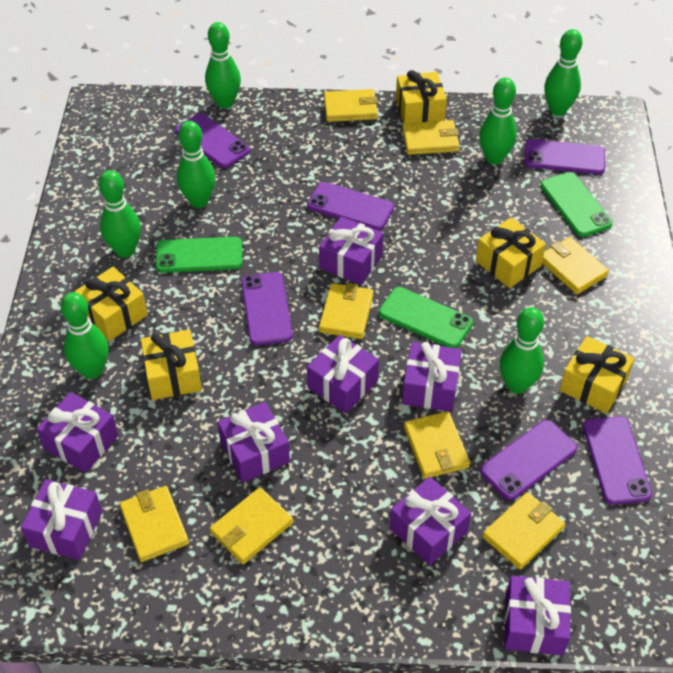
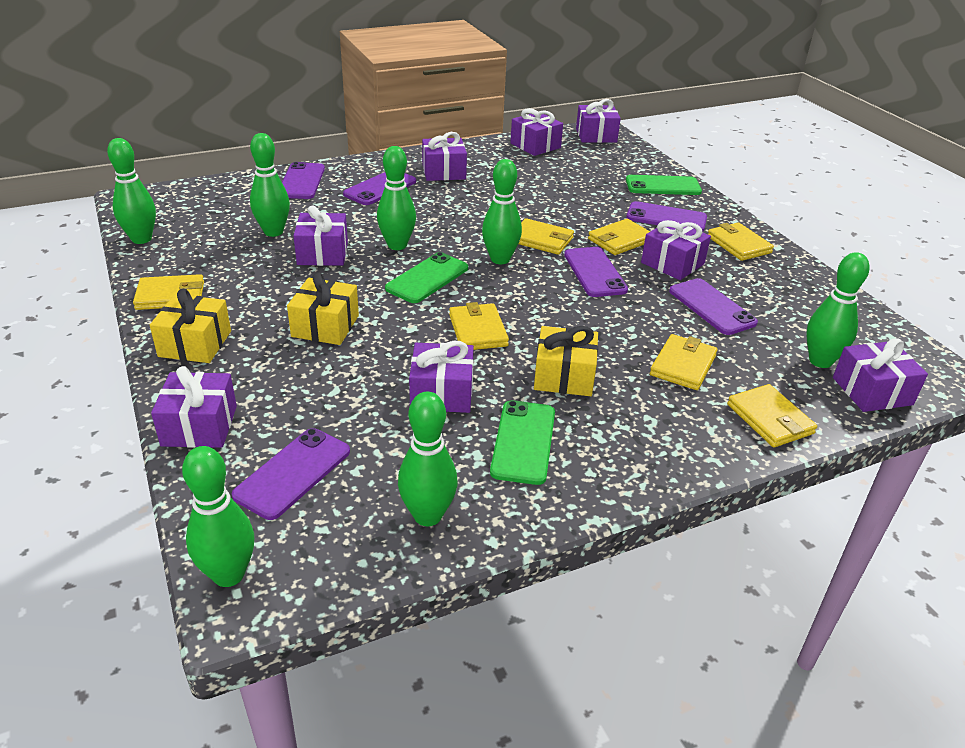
yellow gift: [74,267,148,341] [141,329,202,400] [396,70,447,123] [476,217,546,288] [560,336,635,414] = 5 -> [150,289,231,363] [287,272,359,345] [534,326,598,396] = 3
yellow wallet: [119,486,189,562] [210,487,293,564] [319,283,374,339] [324,89,378,122] [402,120,460,155] [404,411,470,479] [482,492,565,570] [542,237,609,294] = 8 -> [133,274,204,310] [449,302,509,350] [518,218,574,255] [588,219,650,255] [650,334,718,390] [708,223,774,261] [727,384,817,447] = 7

